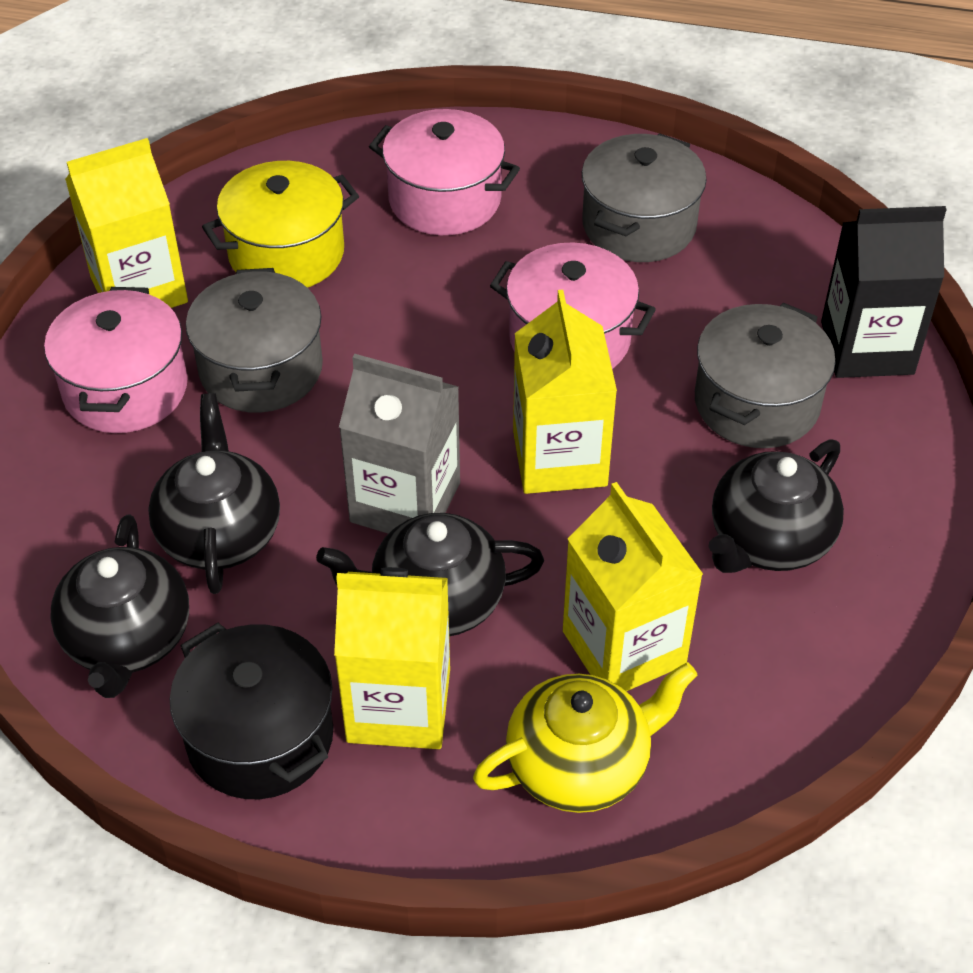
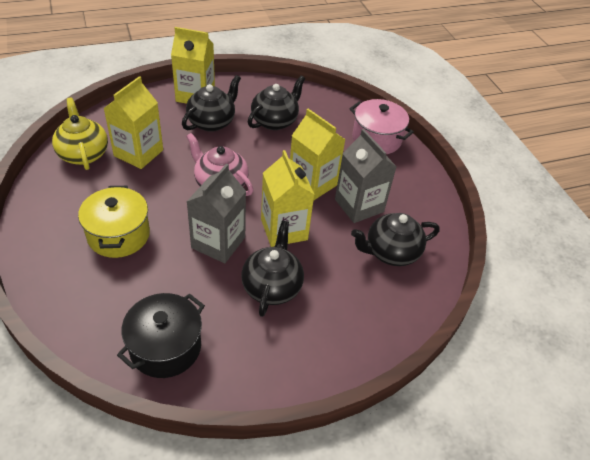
black carton: [821,206,947,378] = 1 -> none = 0
grey carton: [339,354,460,534] = 1 -> [187,164,246,263] [335,129,397,223] = 2
grey pot: [186,268,323,413] [582,133,707,262] [695,303,836,448] = 3 -> none = 0
pink pot: [44,287,188,433] [369,109,520,235] [490,242,656,369] = 3 -> [350,99,414,154] = 1
pink teapot: none = 0 -> [186,133,253,196] = 1

